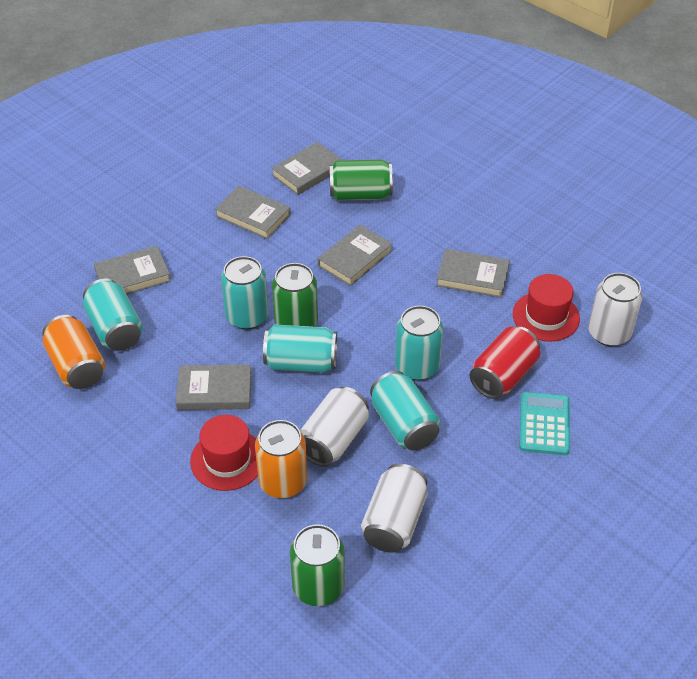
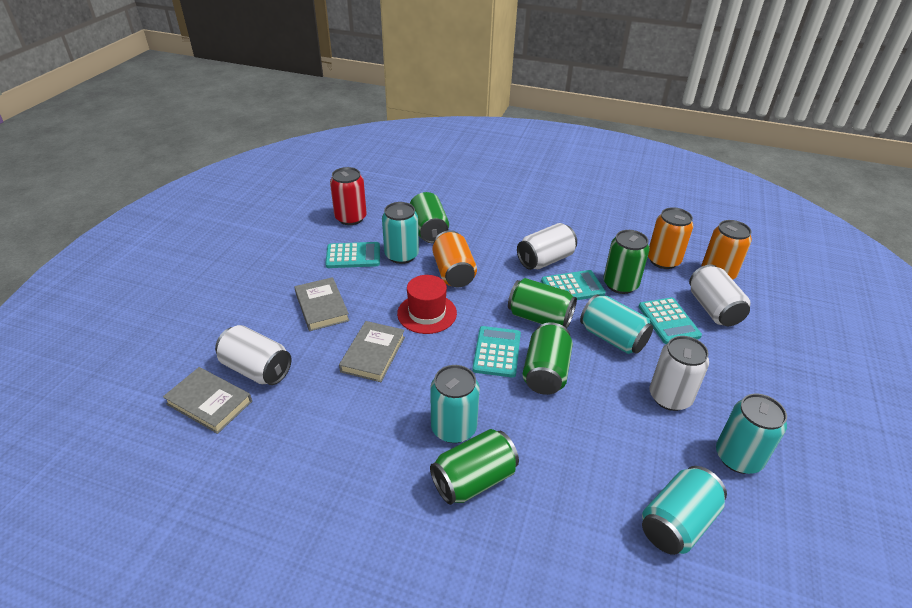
green can: [272,263,318,327] [290,524,345,606] [329,159,393,200] = 3 -> [410,192,449,243] [430,429,519,505] [508,278,577,329] [523,322,573,395] [604,230,650,294] = 5
grey book: [94,246,171,294] [176,364,252,410] [215,185,291,239] [272,142,342,195] [318,224,393,286] [436,249,510,298] = 6 -> [163,367,252,434] [294,277,350,331] [339,321,405,382] = 3
orange can: [42,315,105,389] [255,420,307,498] = 2 -> [432,230,477,287] [648,207,693,269] [701,220,752,280] = 3
red hat: [190,415,258,491] [513,274,580,342] = 2 -> [397,275,457,334] = 1
turquoise calculator: [519,392,570,455] = 1 -> [325,242,380,268] [472,326,521,377] [541,270,606,300] [639,297,702,344] = 4
white can: [300,387,369,467] [361,464,428,553] [588,273,643,346] = 3 -> [215,325,291,385] [517,223,577,270] [650,336,709,411] [689,264,751,326] = 4

